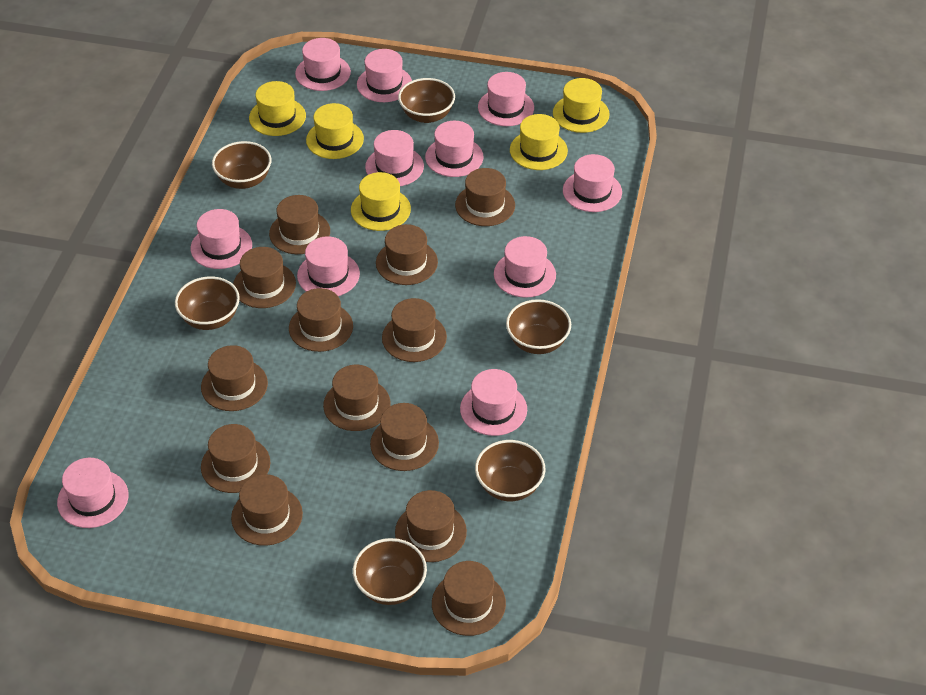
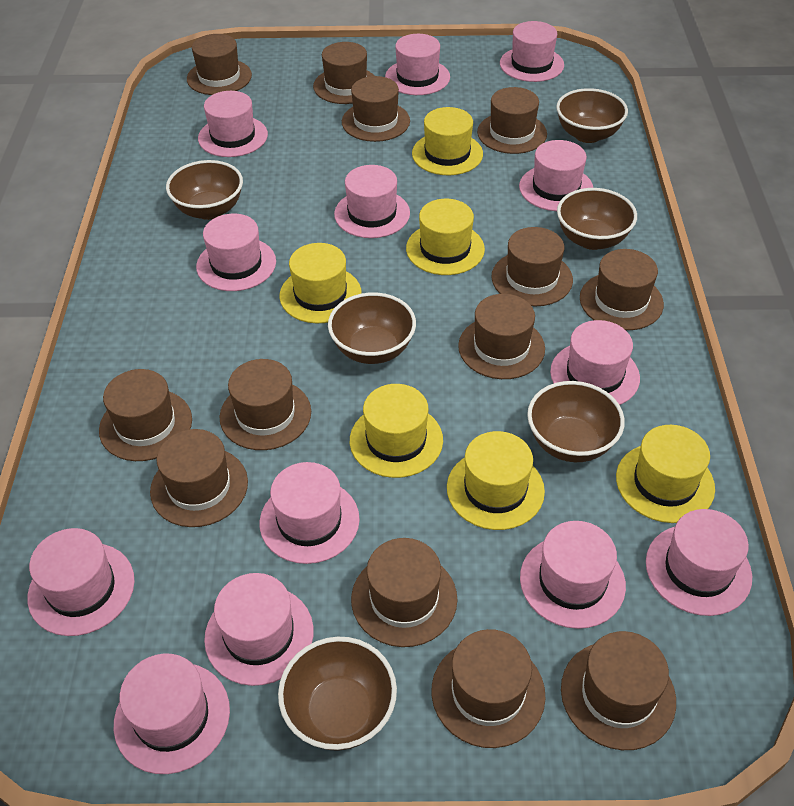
pink hat: [57,458,129,528] [191,209,252,269] [295,38,351,91] [297,236,360,296] [357,49,412,102] [365,130,424,186] [425,121,484,177] [460,369,527,436] [478,72,534,126] [494,236,556,298] [563,154,622,212] = 11 -> [28,528,135,636] [114,654,230,774] [196,214,276,291] [198,91,268,157] [204,573,314,686] [260,462,360,564] [334,165,410,238] [385,34,450,95] [500,21,564,82] [519,140,593,211] [520,521,626,629] [550,320,640,405] [646,509,752,616] = 13
yellow hat: [249,81,306,136] [306,103,364,159] [351,172,411,231] [510,114,568,170] [553,78,610,133] = 5 -> [279,243,362,323] [350,384,443,478] [406,199,485,275] [412,107,483,175] [447,431,545,530] [616,425,715,523] = 6

